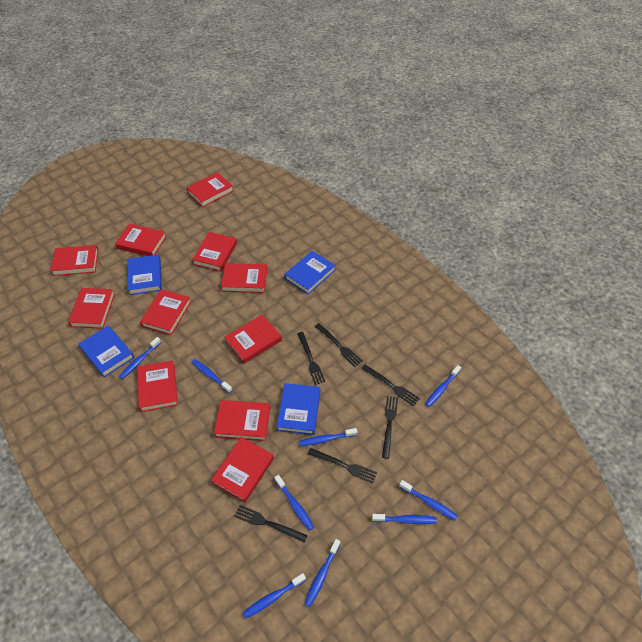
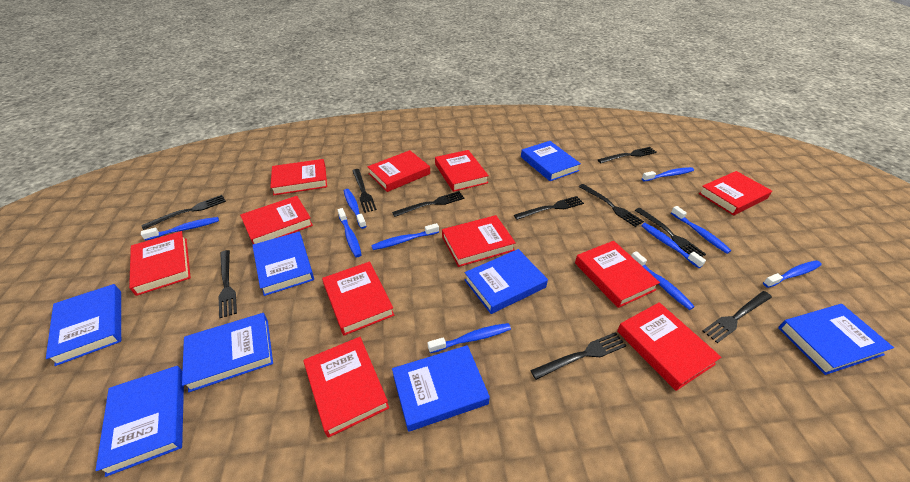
black fork: [234,505,308,543] [297,332,325,385] [308,448,377,483] [315,323,363,367] [361,365,420,406] [382,396,398,459] = 6 -> [141,195,226,230] [219,250,237,318] [352,169,377,213] [392,191,465,217] [514,196,584,220] [530,332,627,380] [579,184,644,227] [598,147,657,163] [635,208,706,257] [703,291,772,343] = 10
blue book: [79,325,134,377] [127,255,162,295] [276,383,320,435] [285,251,336,294] = 4 -> [46,284,121,366] [95,366,184,477] [182,313,273,392] [252,232,314,296] [392,345,490,432] [465,249,548,314] [521,141,581,181] [778,304,894,375] = 8
blue toothbrush: [119,337,161,379] [192,359,232,393] [243,573,306,619] [274,475,314,531] [299,428,357,446] [304,539,340,607] [372,514,437,524] [399,480,458,520] [425,365,461,407] = 9 -> [141,217,219,241] [338,208,362,257] [344,189,366,229] [371,223,439,250] [428,323,511,353] [631,251,695,310] [641,223,706,268] [642,167,694,181] [671,206,731,254] [763,260,822,288] = 10

